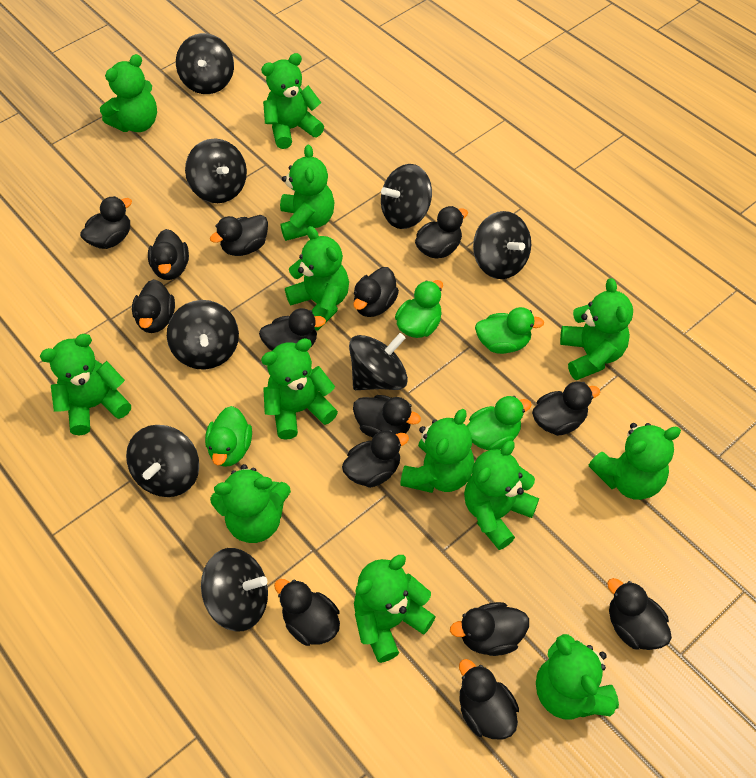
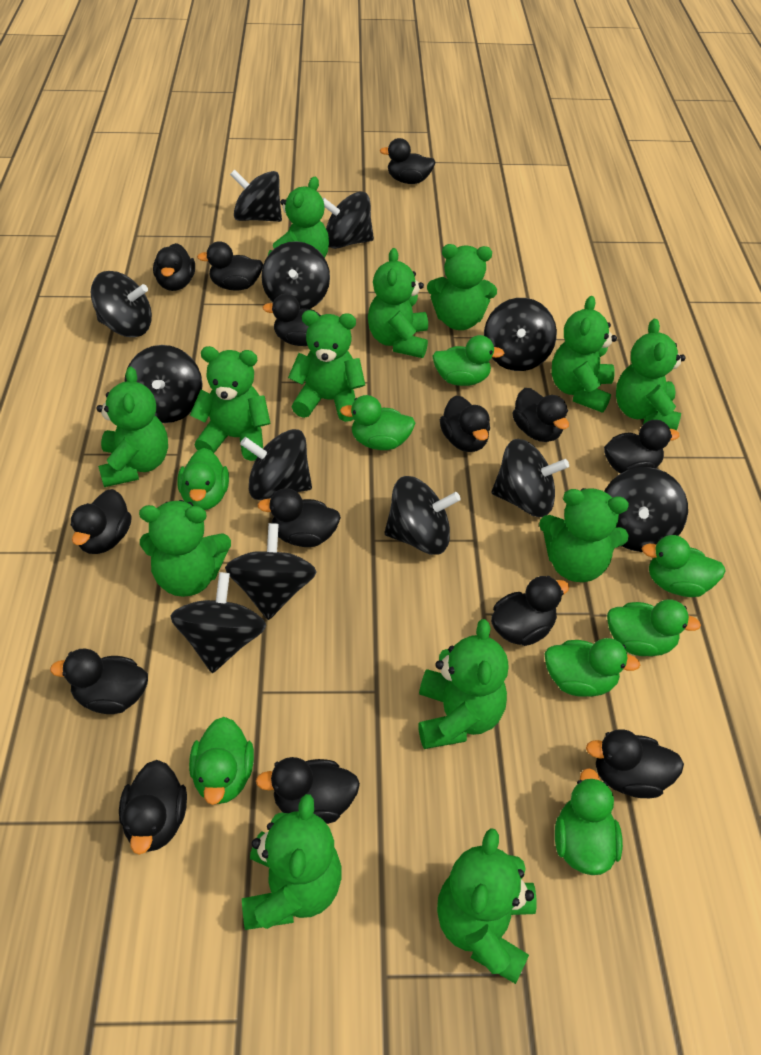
black spinning top: [126,425,199,497] [167,300,239,370] [176,33,234,94] [185,139,247,203] [201,548,268,632] [349,333,408,390] [381,164,432,229] [473,211,531,279] = 8 -> [91,271,152,337] [125,345,203,423] [170,572,266,673] [225,523,317,620] [230,170,282,222] [240,429,312,500] [261,241,330,309] [322,192,374,249] [384,476,461,555] [484,298,557,371] [492,439,569,517] [604,467,688,552] = 12
green duck: [205,406,252,467] [395,280,443,338] [467,396,532,450] [475,307,544,354] = 4 -> [177,448,229,510] [189,717,254,805] [340,395,415,450] [432,335,504,386] [545,638,640,697] [555,768,623,875] [607,599,701,656] [642,535,726,597] = 8

